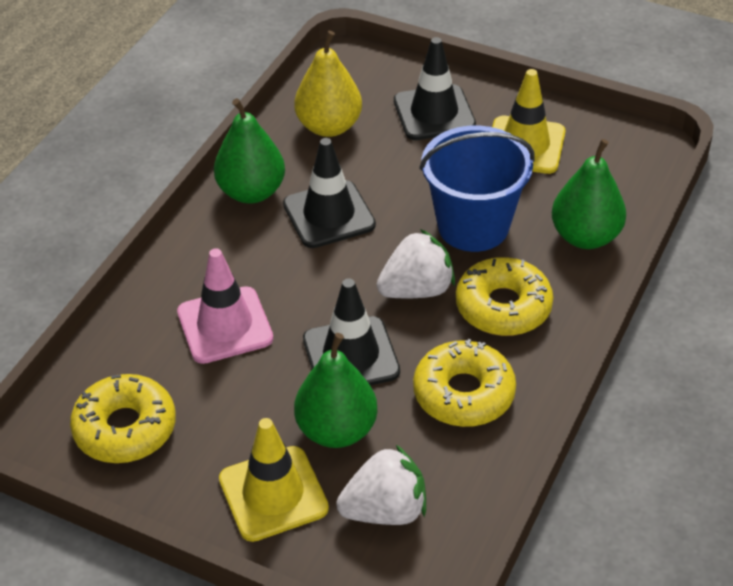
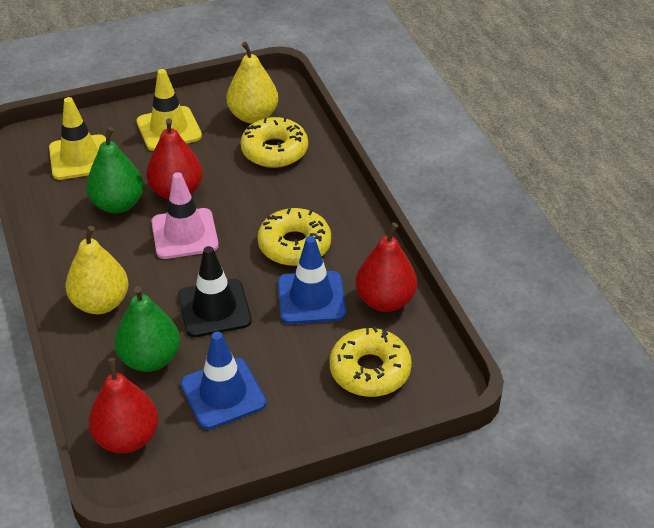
black traffic cone: [283,138,376,248] [303,278,400,385] [394,37,476,140] = 3 -> [178,246,252,337] = 1
blue bucket: [419,126,535,252] = 1 -> none = 0
blue traffic cone: none = 0 -> [180,332,266,429] [278,236,346,324] = 2
green pear: [214,98,285,204] [294,333,377,448] [552,139,626,249] = 3 -> [86,127,144,213] [115,286,180,372] = 2
red pear: none = 0 -> [88,358,159,453] [146,118,203,200] [356,222,417,312] = 3
white strawberry: [336,445,426,525] [377,229,455,298] = 2 -> none = 0
yellow pear: [294,31,362,137] = 1 -> [65,226,129,314] [227,42,278,123] = 2

